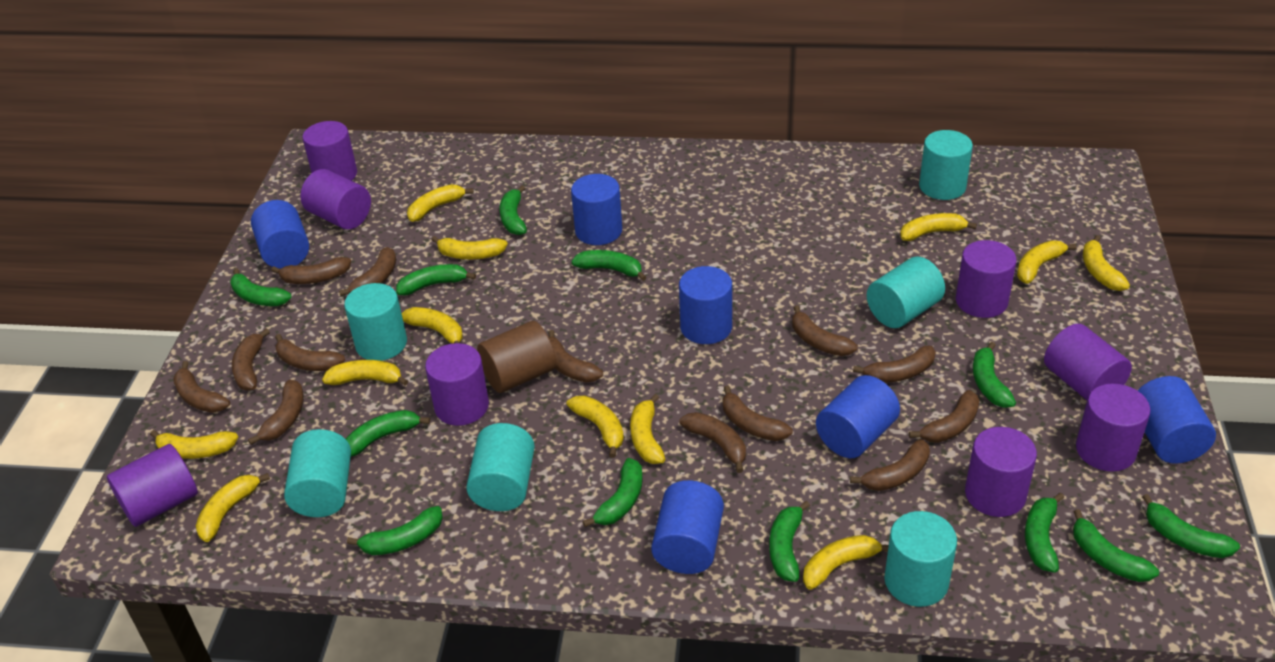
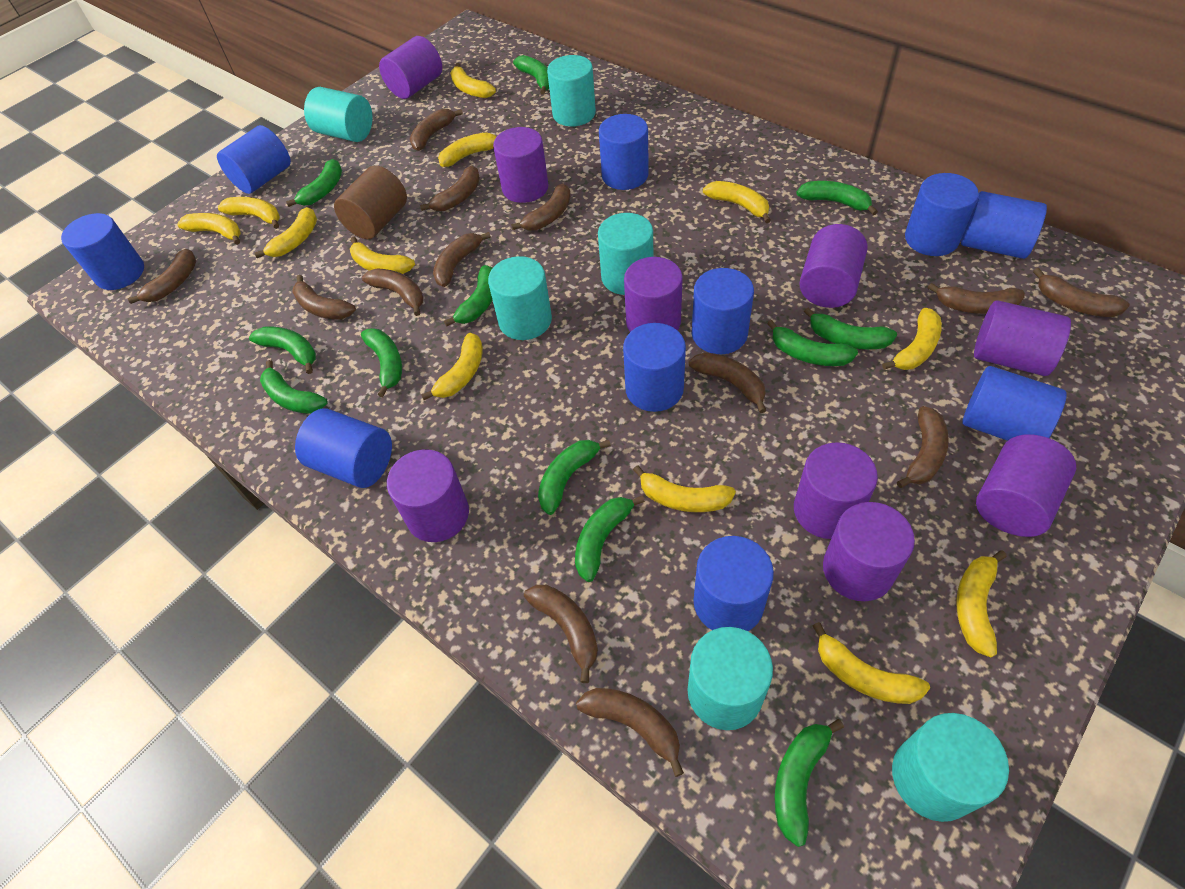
blue cylinder: [251,200,309,269] [571,174,622,245] [651,480,724,574] [679,266,732,344] [816,375,900,458] [1137,376,1216,464] = 6 -> [61,213,144,290] [217,125,291,194] [295,408,392,488] [599,114,649,190] [623,323,686,412] [692,268,754,354] [693,536,774,631] [905,173,979,256] [961,191,1047,259] [963,366,1067,441] = 10
purple cylinder: [107,444,198,527] [300,169,371,230] [303,121,357,181] [425,343,489,426] [956,240,1017,318] [965,427,1037,517] [1044,324,1132,400] [1076,384,1151,472] = 8 -> [379,36,442,99] [387,449,469,542] [493,127,549,203] [624,257,683,332] [794,442,878,539] [799,224,868,308] [823,502,915,601] [974,300,1071,376] [976,435,1076,537] = 9

